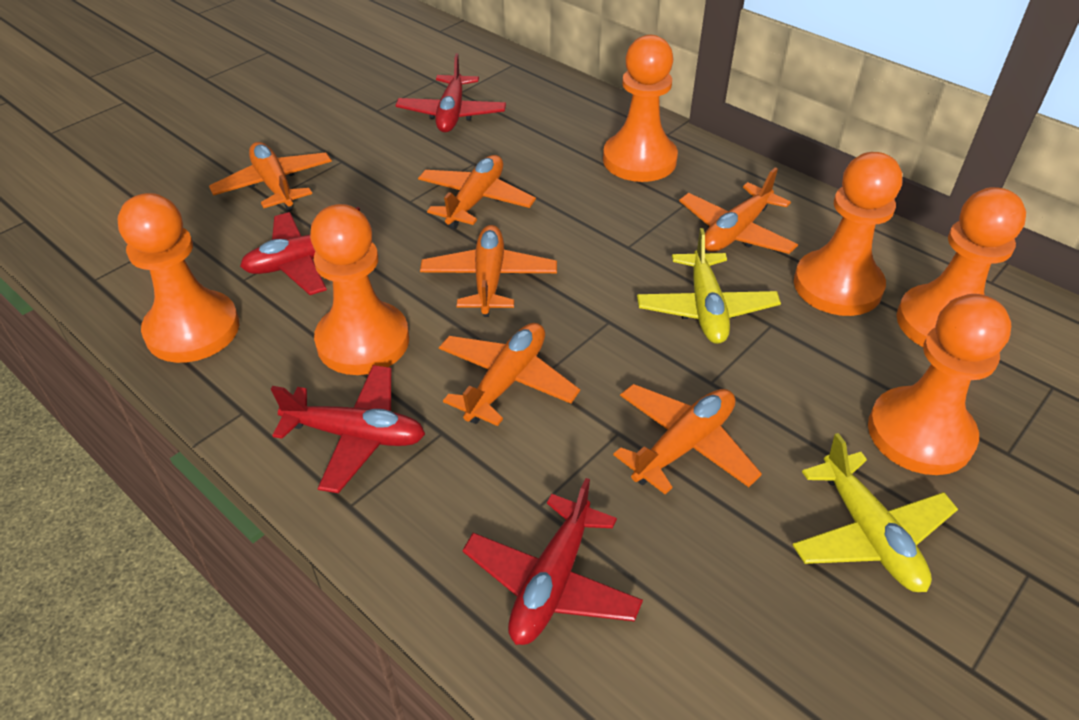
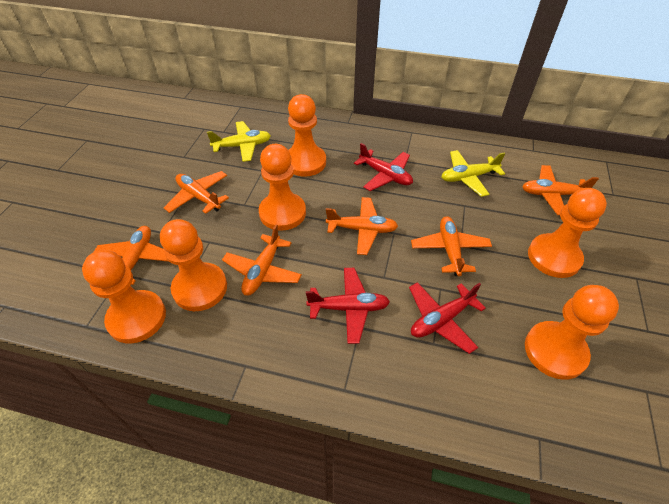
red plane: [240,207,360,295] [271,365,425,493] [395,53,506,132] [462,478,643,645] = 4 -> [306,268,390,344] [354,143,413,191] [409,282,486,354] = 3

